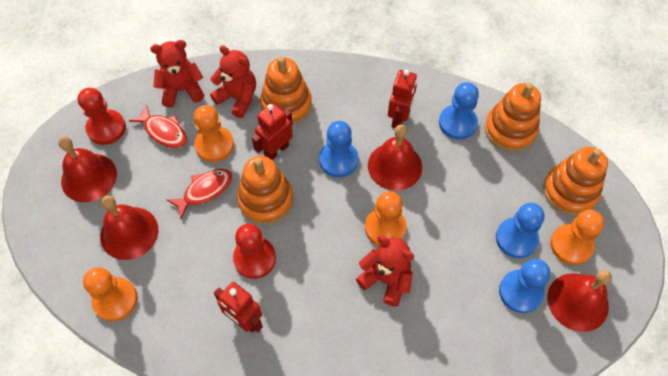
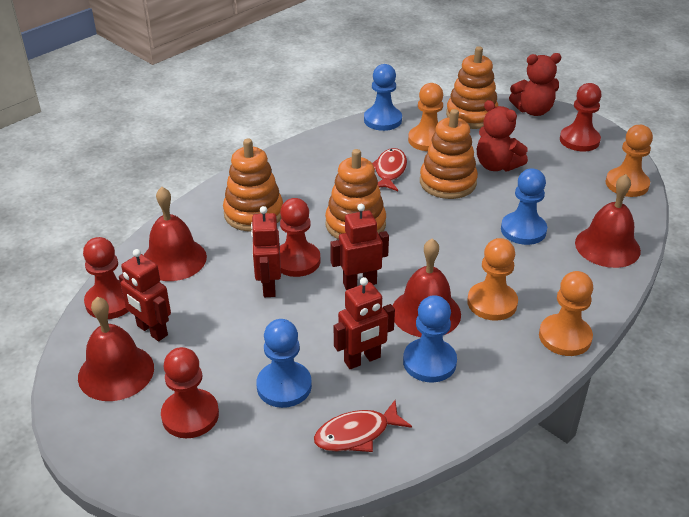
red pawn: [78,88,126,145] [233,224,276,279] = 2 -> [83,237,129,319] [161,347,219,438] [280,198,320,277] [560,83,602,152] = 4
red robot: [214,282,263,333] [252,103,293,160] [388,69,417,128] = 3 -> [119,249,171,341] [251,206,281,297] [330,204,389,290] [334,277,395,369] = 4
red teddy bear: [150,40,204,107] [210,45,256,118] [356,235,414,307] = 3 -> [477,100,528,172] [509,53,561,116] = 2

